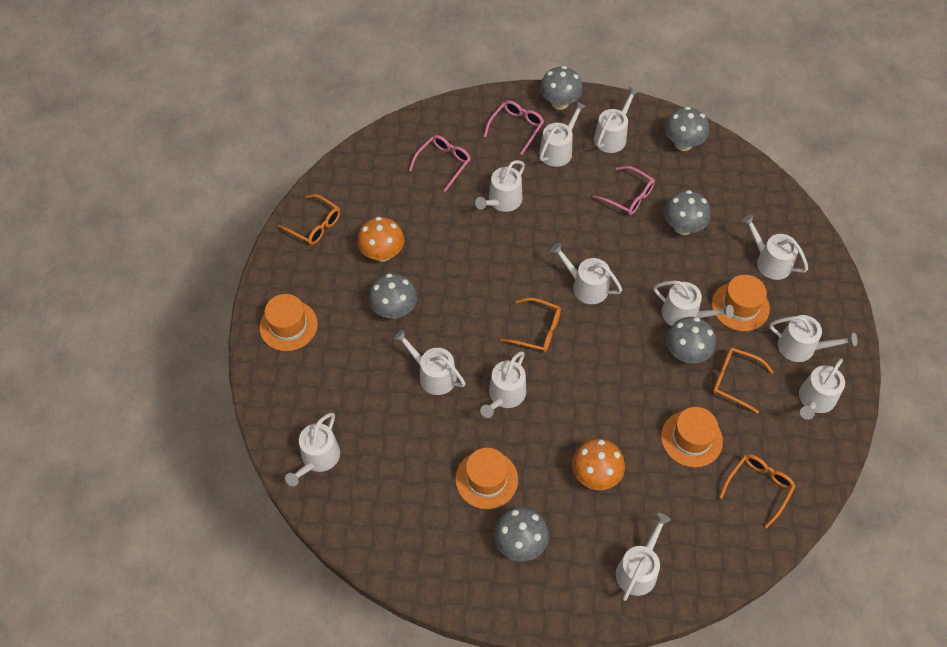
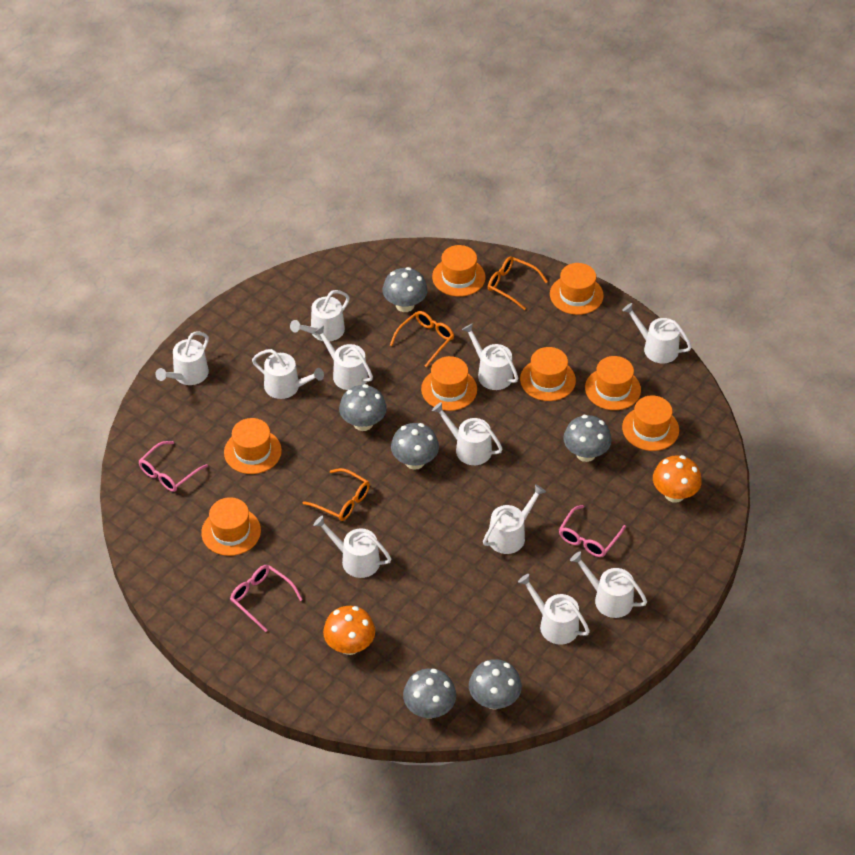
orange glasses: [277,194,340,245] [500,298,561,352] [713,348,774,413] [719,454,796,528] = 4 -> [303,468,370,521] [390,311,454,368] [488,256,548,310] = 3
orange hat: [259,294,318,351] [455,448,518,509] [661,407,723,467] [712,275,770,331] = 4 -> [201,497,261,556] [224,418,282,474] [421,356,477,411] [432,245,486,297] [520,347,576,401] [550,263,604,315] [585,356,641,410] [622,395,679,451] = 8
white watering can: [285,413,340,486] [394,330,466,395] [475,160,525,212] [480,351,526,418] [539,101,587,167] [550,243,622,304] [594,87,639,153] [616,513,671,601] [653,281,734,326] [742,214,808,280] [769,315,858,362] [799,358,845,420] = 12 -> [155,331,209,385] [252,349,324,399] [290,290,350,342] [313,516,391,578] [314,325,373,390] [432,402,502,465] [462,323,518,390] [483,484,546,554] [518,574,590,645] [570,552,647,618] [622,303,692,363] = 11

